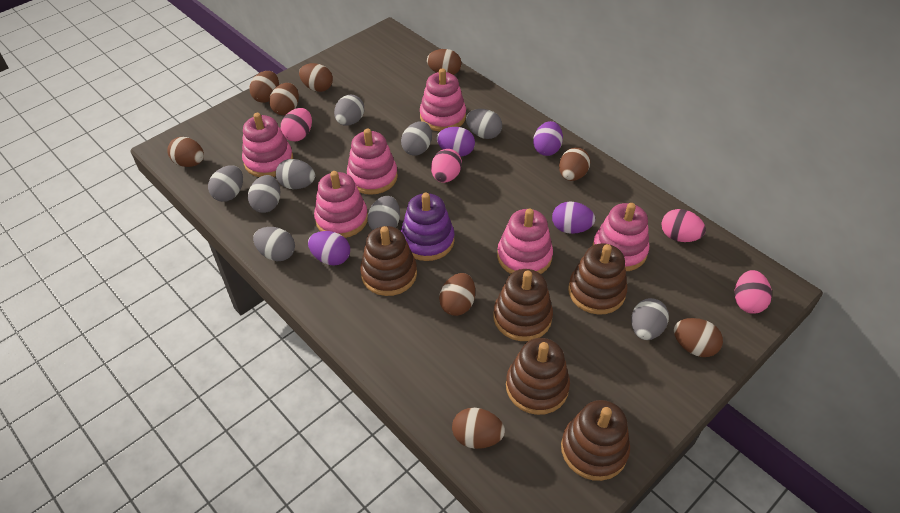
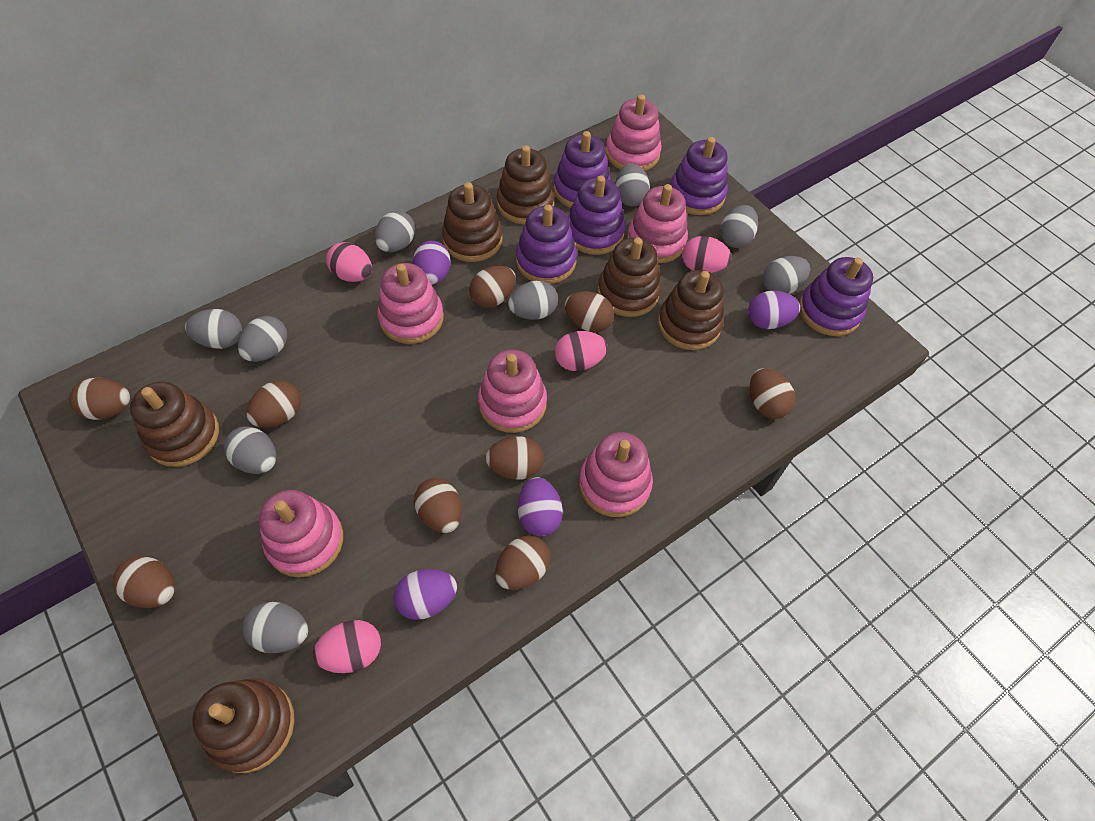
brown stacking toy: [360,226,417,296] [493,269,553,341] [506,338,570,415] [561,400,630,481] [568,243,628,315] = 5 -> [130,382,219,467] [192,678,295,773] [442,182,503,262] [497,145,555,225] [598,238,661,317] [658,270,724,350] = 6
purple stacking toy: [401,193,455,261] = 1 -> [516,205,577,284] [553,131,611,208] [567,175,625,255] [670,137,728,215] [799,257,873,336] = 5

